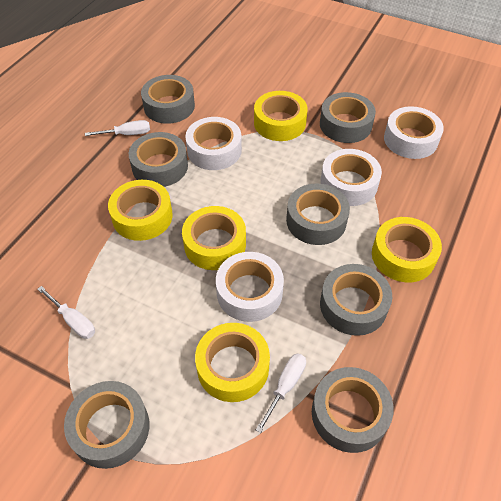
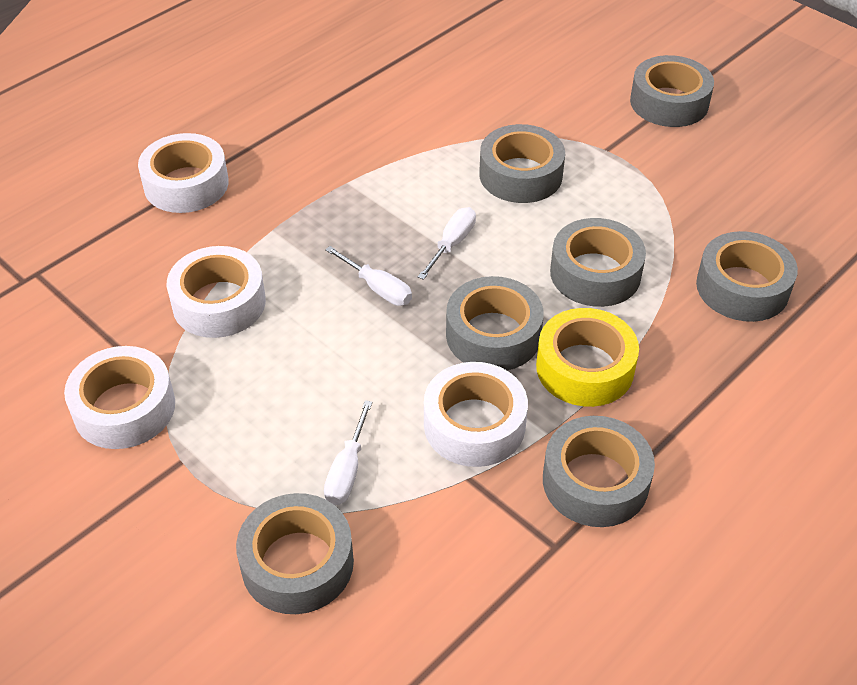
yellow tape: [108,180,173,241] [182,206,246,270] [195,323,270,402] [254,91,308,141] [372,217,442,282] = 5 -> [536,308,639,407] = 1

